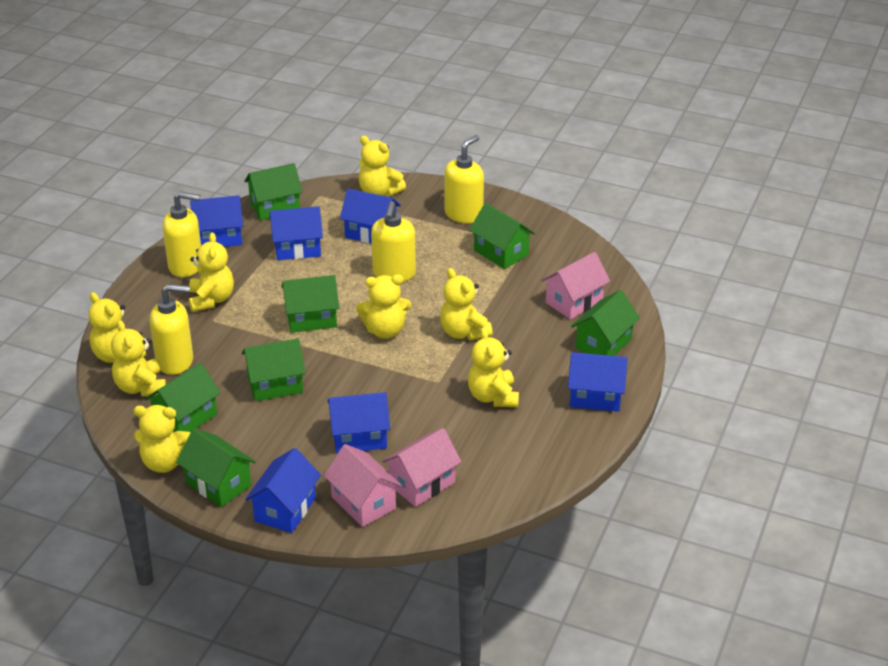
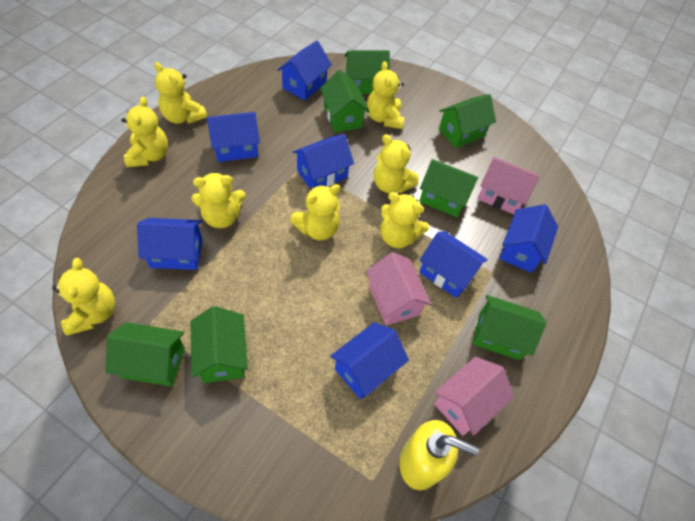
blue house: [190,195,243,247] [245,448,321,533] [270,206,323,260] [327,392,390,453] [340,189,401,243] [568,352,628,412] = 6 -> [137,218,202,270] [207,112,260,162] [277,41,332,101] [293,134,354,188] [330,322,409,399] [419,231,488,298] [499,204,558,273] = 7
yellow soap dispenser: [150,284,193,375] [162,192,201,277] [371,201,416,282] [444,135,484,224] = 4 -> [400,420,479,490] = 1

